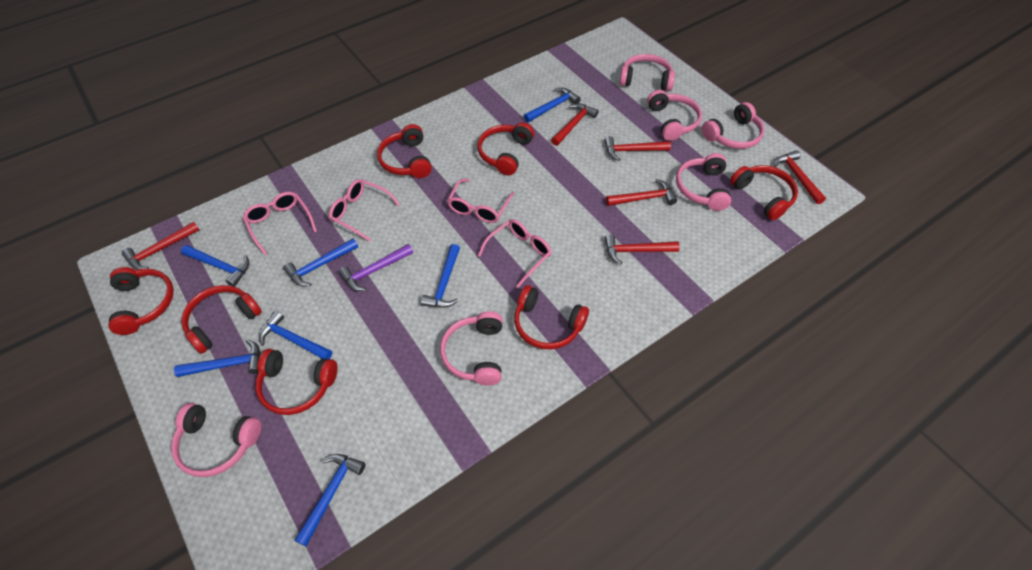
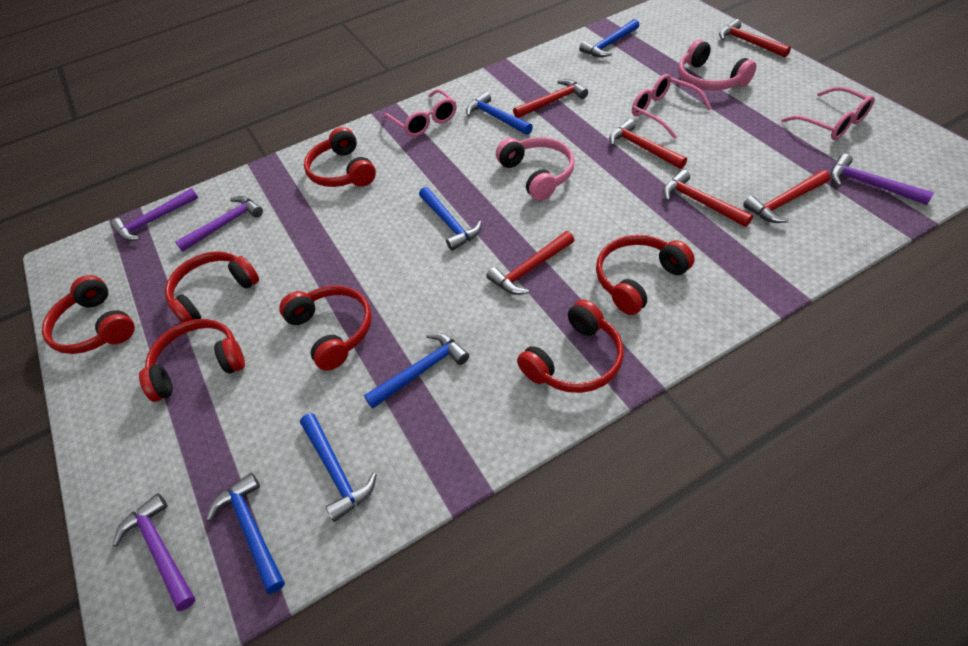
blue hammer: [174,339,260,377] [181,245,249,287] [259,311,332,359] [283,238,358,286] [294,454,366,546] [421,244,460,308] [524,88,581,122] = 7 -> [206,473,285,594] [300,413,377,522] [364,333,469,409] [419,187,482,251] [466,92,533,135] [579,19,640,57] = 6
pink glasses: [243,192,317,255] [329,179,400,242] [447,179,515,223] [478,219,552,287] = 4 -> [383,89,457,137] [632,74,711,139] [781,87,875,140] = 3
pink headphones: [171,403,261,477] [440,311,503,386] [620,54,675,91] [647,90,702,141] [676,153,731,211] [702,102,765,149] = 6 -> [496,137,575,201] [678,40,757,91] = 2
purple hammer: [339,244,413,291] = 1 -> [111,188,198,241] [112,493,195,611] [175,196,263,252] [830,154,934,205] = 4

